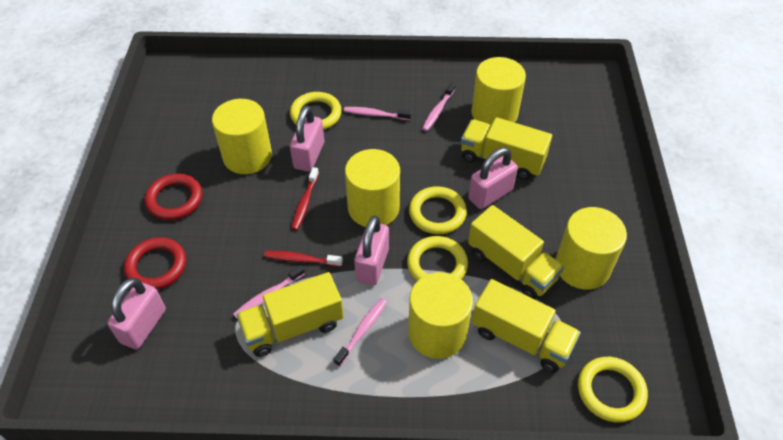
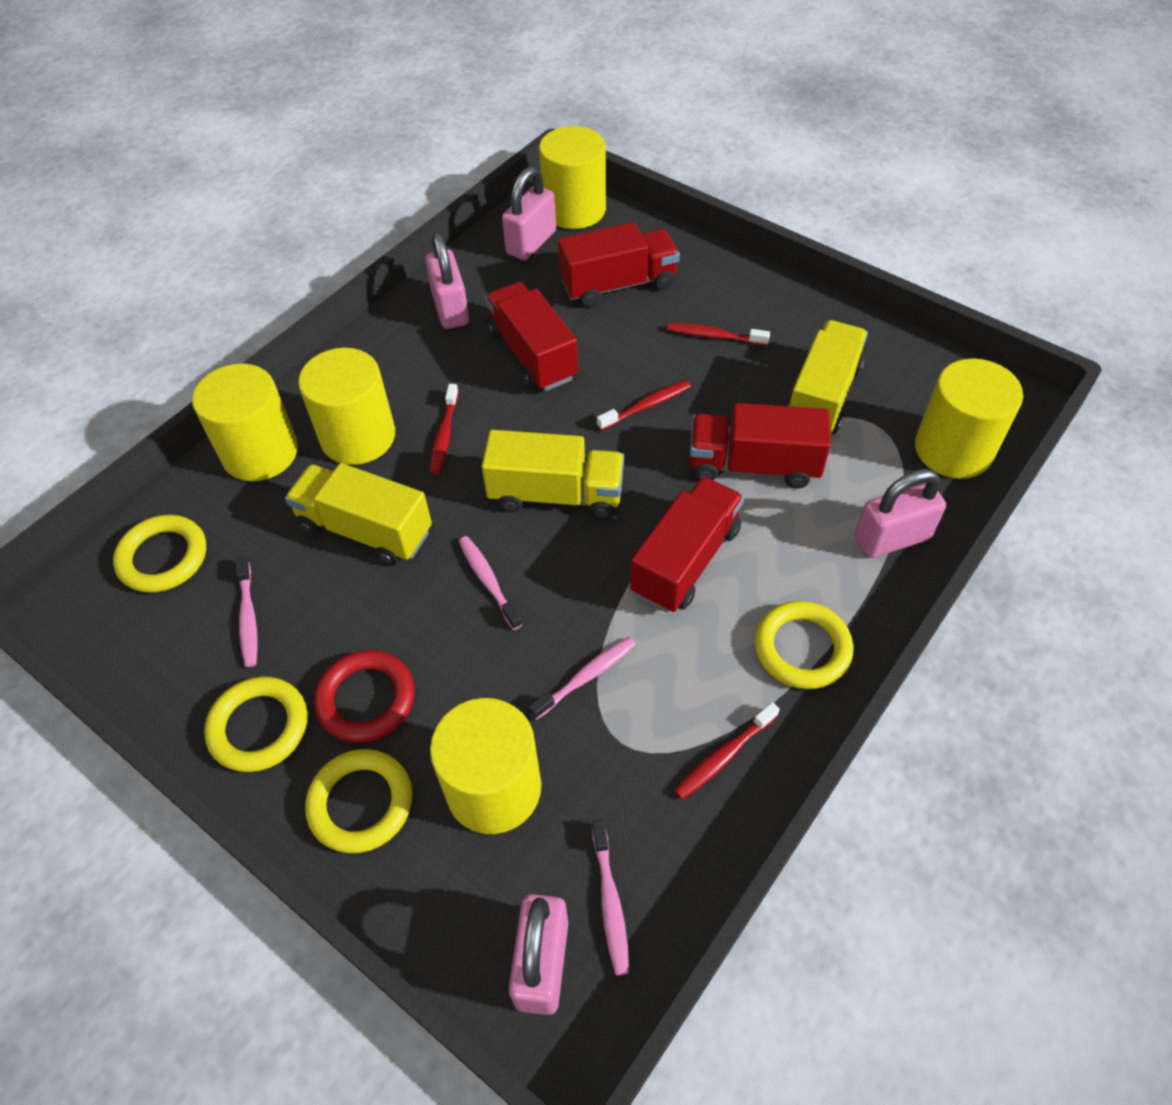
red ring: [124,237,186,290] [145,173,202,220] = 2 -> [314,650,415,743] = 1
red toothbrush: [264,251,343,267] [291,167,319,230] = 2 -> [430,384,459,475] [597,380,691,431] [667,323,770,346] [674,702,780,800] = 4
red truck: none = 0 -> [485,282,578,391] [558,222,680,307] [630,476,744,613] [690,403,831,489] = 4
yellow truck: [236,272,344,357] [461,117,552,180] [468,205,564,299] [472,279,581,373] = 4 -> [285,463,432,565] [482,430,624,519] [788,320,868,435] = 3

